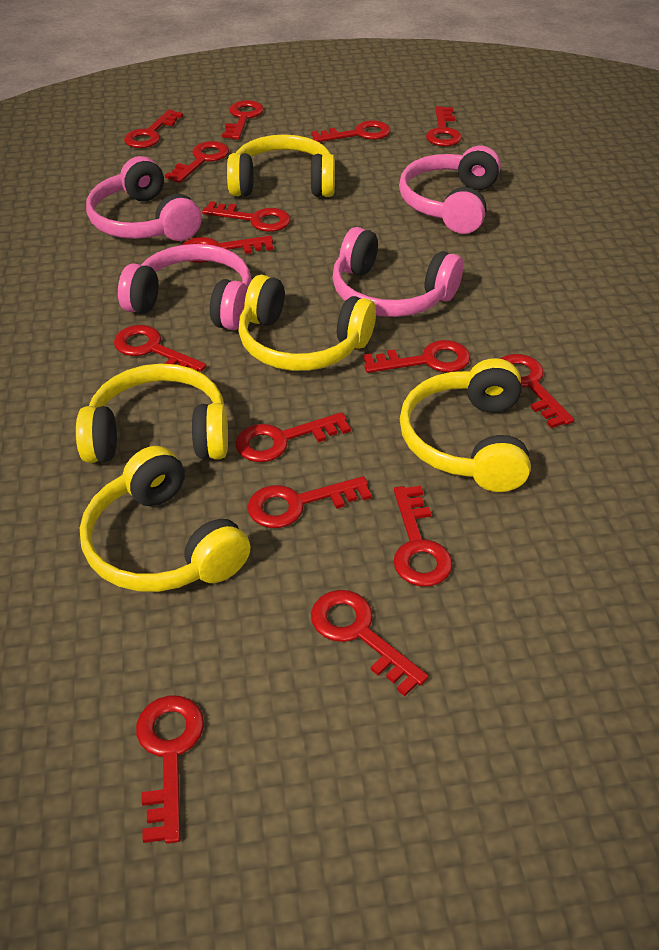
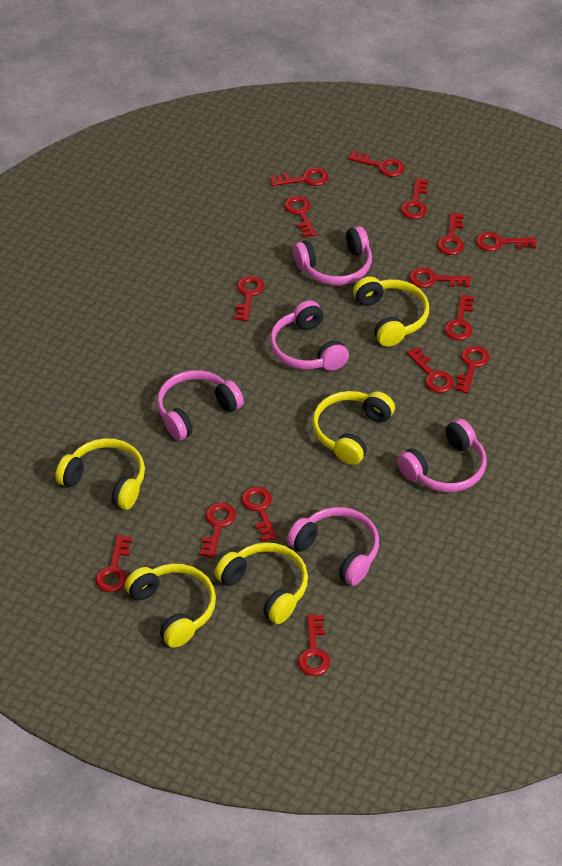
pink headphones: [86,156,202,241] [118,244,251,330] [333,227,463,317] [399,146,501,234] = 4 -> [157,370,244,441] [270,300,349,371] [287,507,379,586] [293,226,372,285] [397,419,487,492] = 5

